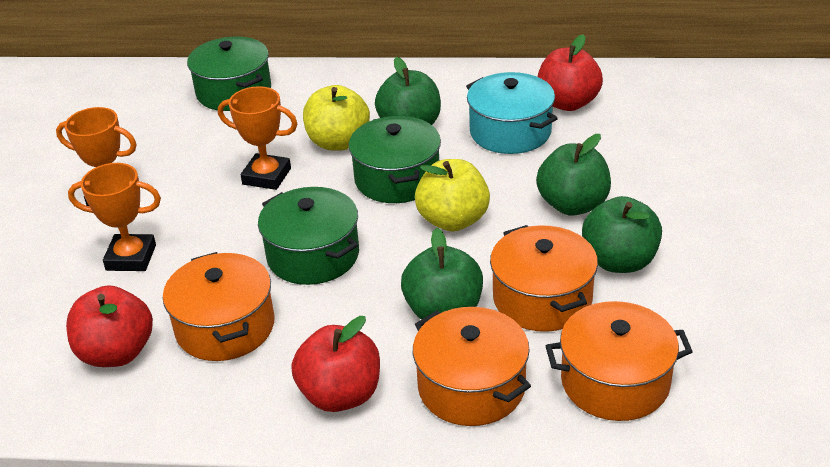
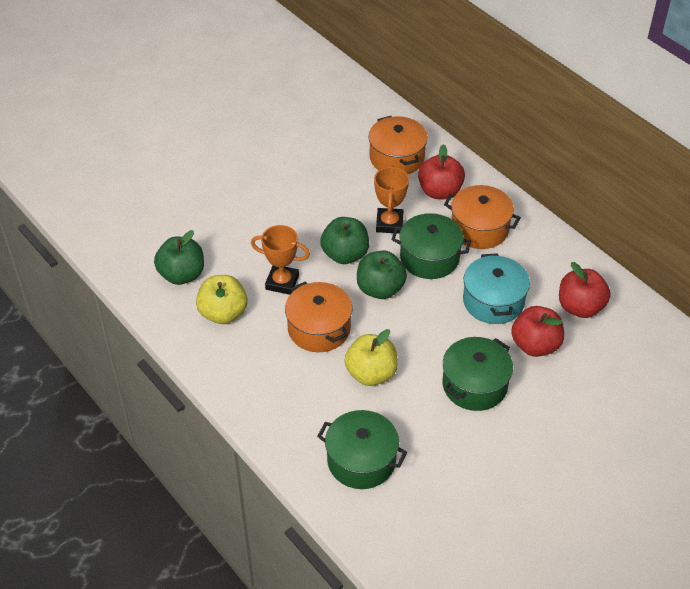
green apple: [375,57,441,125] [401,228,483,320] [536,134,611,216] [582,196,662,273] = 4 -> [154,230,204,285] [320,217,369,264] [357,250,407,299] = 3
orange pot: [163,252,274,361] [413,307,531,426] [490,225,598,332] [546,301,693,421] = 4 -> [285,282,352,352] [368,116,428,174] [444,185,521,249] = 3
orange trophy: [56,107,137,206] [68,163,161,271] [218,86,297,190] = 3 -> [251,225,310,295] [374,165,409,234] = 2

